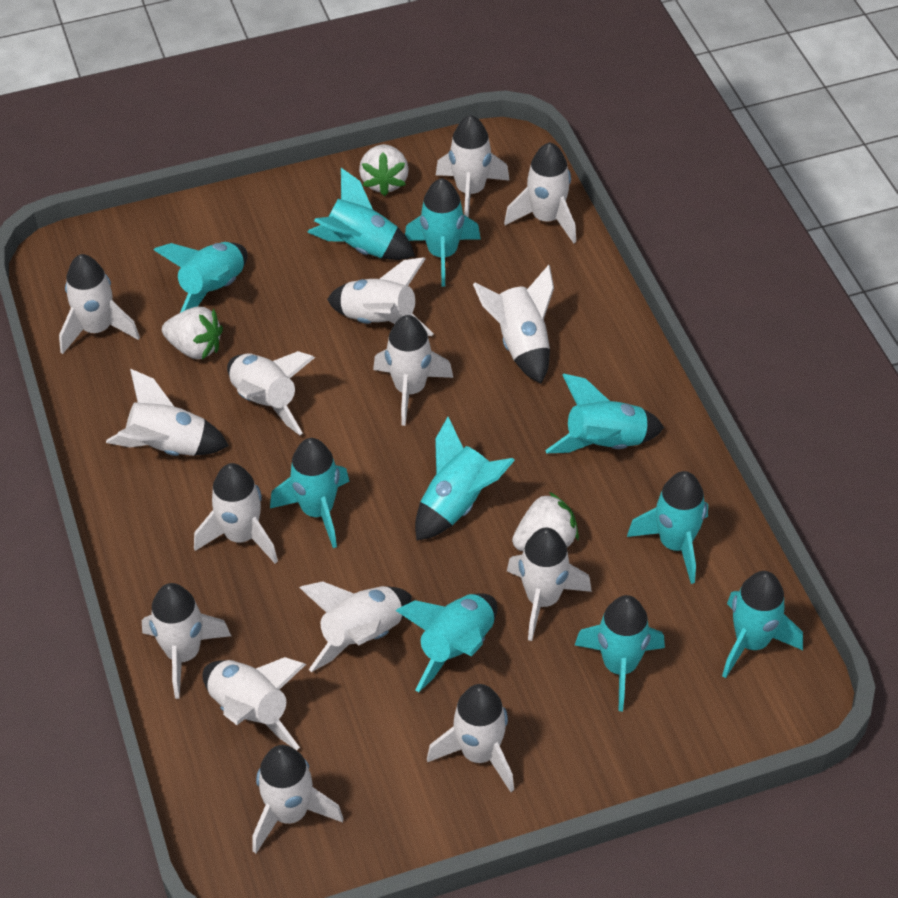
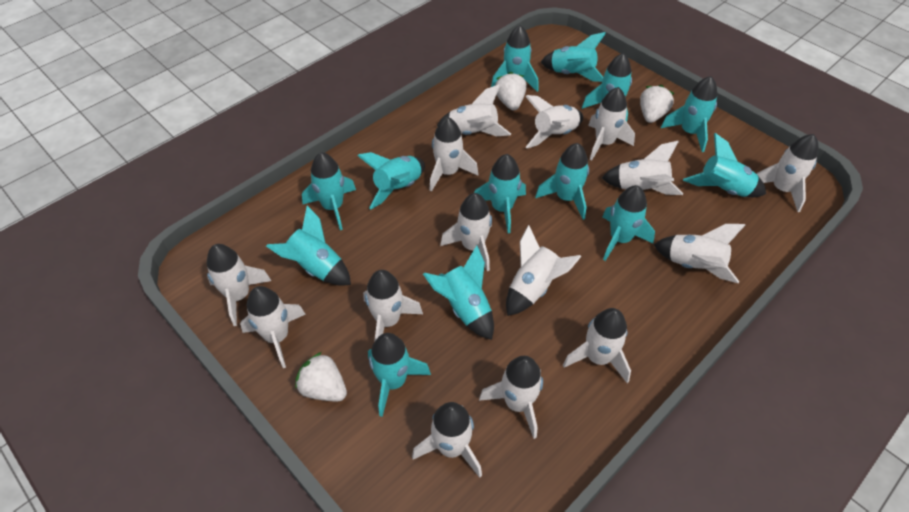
turquoise rocket: [154,242,248,313] [270,438,350,548] [307,168,415,260] [395,593,497,692] [405,178,481,287] [415,417,515,540] [545,374,664,453] [575,595,665,711] [627,471,708,584] [722,571,803,678] = 10 -> [266,205,351,286] [302,152,356,230] [357,152,425,209] [368,333,431,417] [423,245,494,340] [474,154,526,233] [491,25,539,92] [535,143,589,220] [541,32,606,82] [582,53,632,121] [602,185,655,261] [661,76,717,152] [683,133,766,197] = 13

